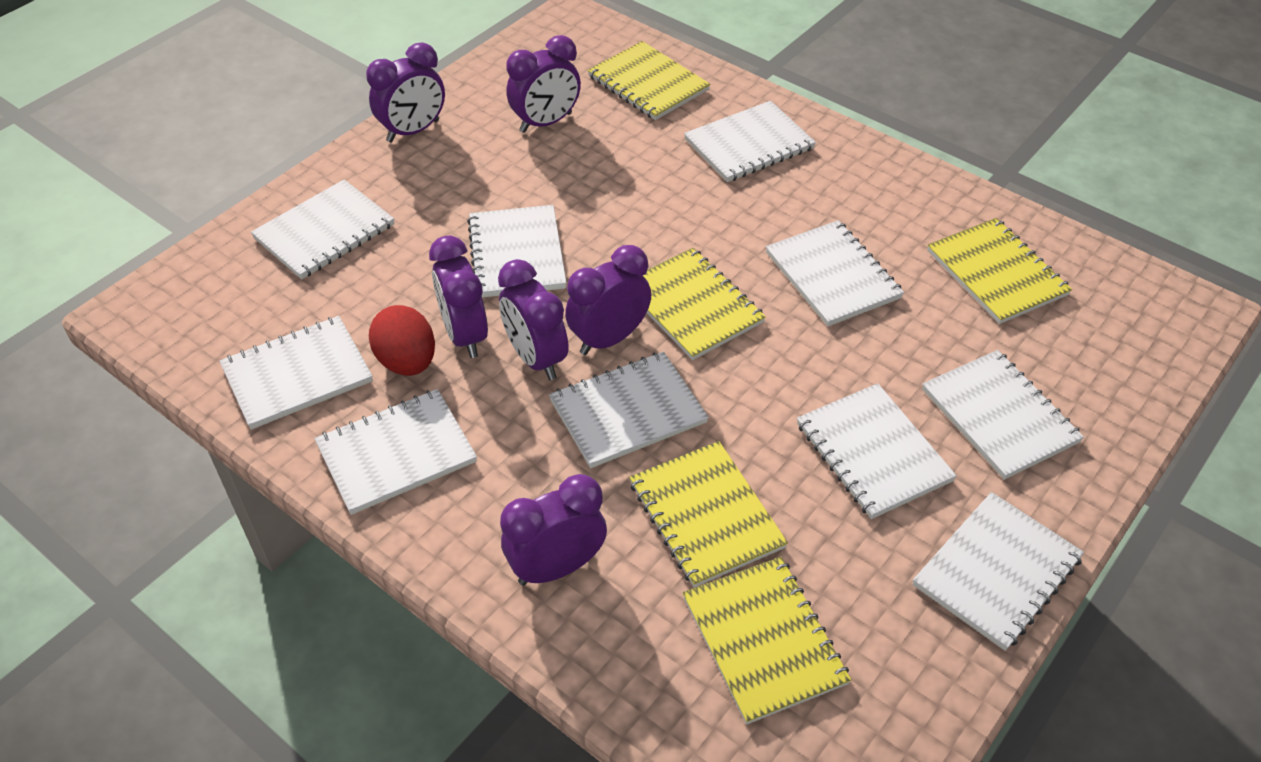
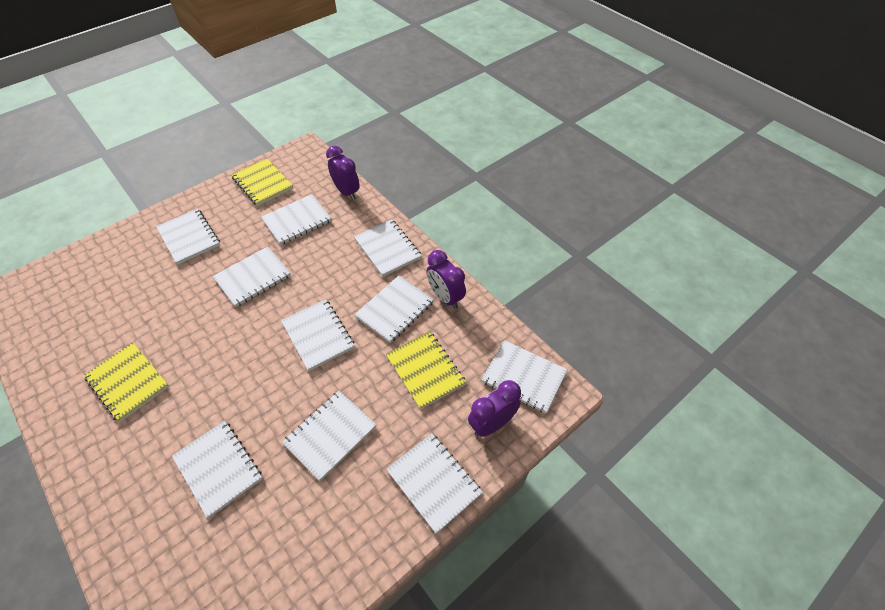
purple clock: [366,42,445,142] [429,235,488,358] [498,259,569,380] [500,474,607,585] [506,35,581,133] [565,245,651,355] = 6 -> [326,146,360,200] [427,250,466,309] [468,380,521,437] = 3
red egg: [369,305,435,376] = 1 -> none = 0
yellow notebook: [588,41,711,120] [629,441,788,588] [642,248,766,360] [683,557,851,724] [927,218,1072,324] = 5 -> [84,342,169,422] [231,158,293,206] [386,331,466,410] = 3

